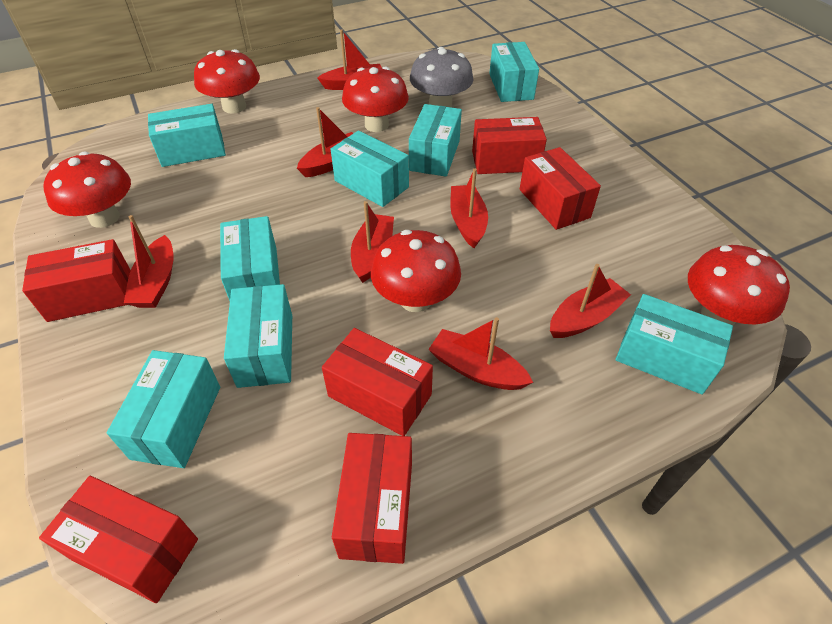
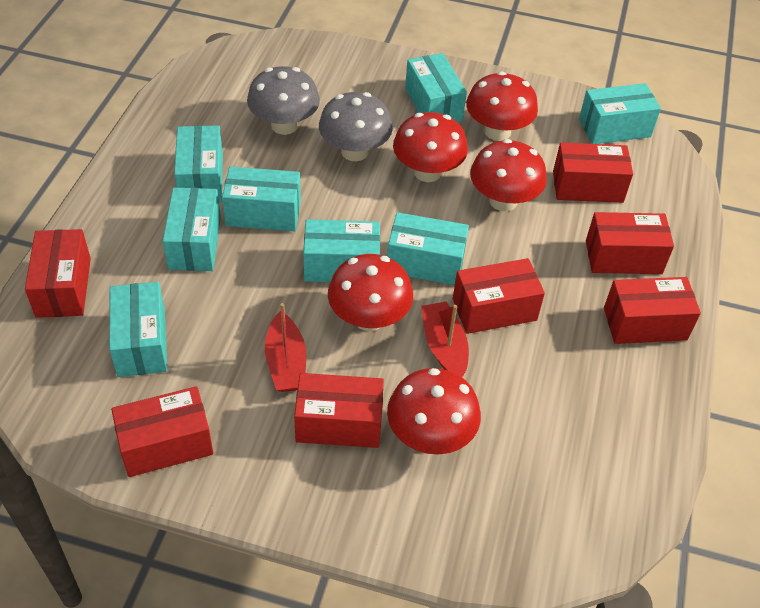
grey mushroom: [410,47,473,108] = 1 -> [247,66,320,135] [319,92,393,161] = 2
red boat: [124,215,173,308] [297,107,354,177] [317,29,382,90] [351,201,394,283] [428,317,533,390] [450,169,488,248] [550,264,631,338] = 7 -> [265,303,306,392] [421,302,469,377] = 2
red box: [22,239,131,322] [39,476,198,603] [322,328,433,436] [332,433,412,564] [472,117,547,174] [519,147,601,230] = 6 -> [25,229,91,318] [111,386,213,477] [294,373,384,448] [453,258,545,334] [553,142,633,203] [586,212,674,274] [604,277,701,344] = 7

